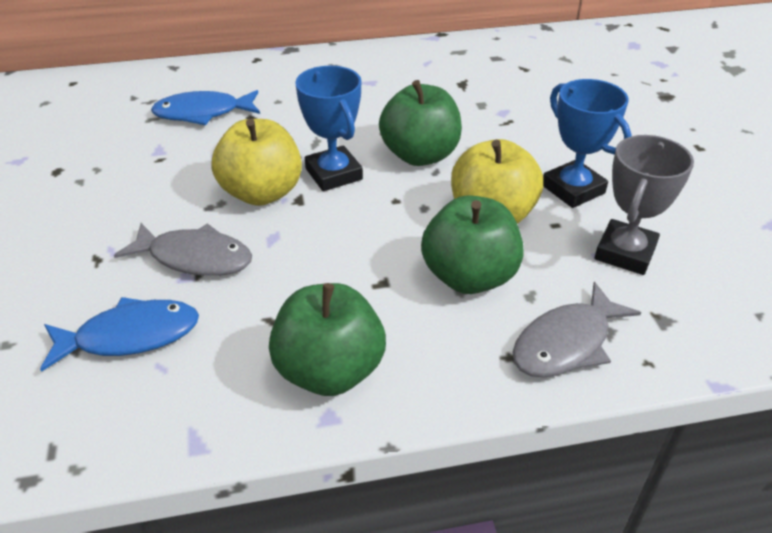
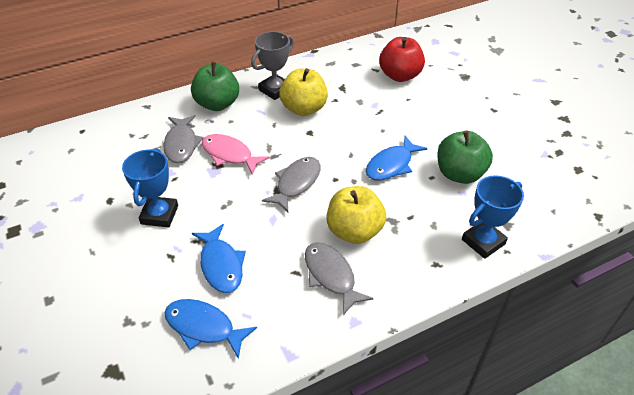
blue fish: [40,297,199,372] [151,90,260,125] = 2 -> [164,299,257,359] [192,224,246,293] [366,136,427,180] = 3
green apple: [269,283,386,396] [379,80,462,166] [421,195,524,294] = 3 -> [191,62,239,111] [437,130,493,184] = 2
grey fish: [114,223,252,276] [512,282,641,378] = 2 -> [164,115,203,163] [262,157,321,212] [305,242,373,315] = 3
pink fish: none = 0 -> [202,134,270,175] = 1
red apple: none = 0 -> [379,37,425,82] = 1

